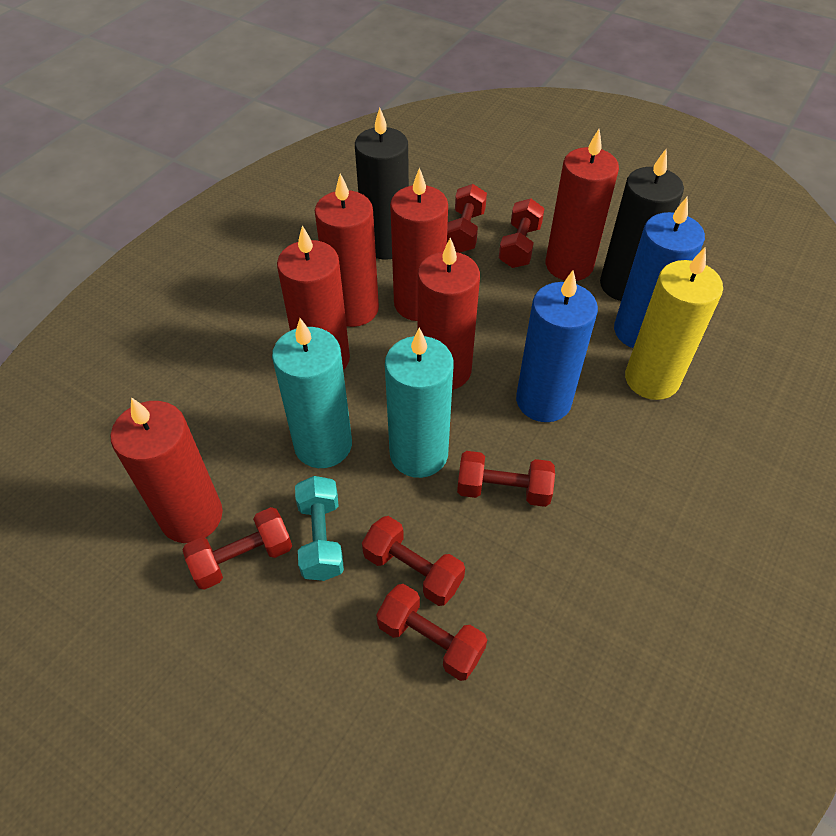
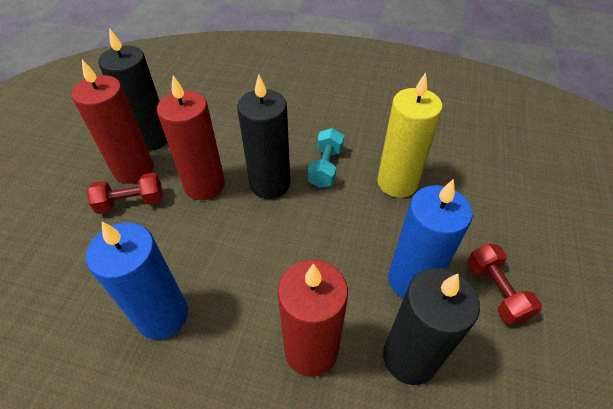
black candle: [355,108,409,260] [600,149,684,301] = 2 -> [98,28,167,151] [237,75,290,199] [383,268,480,385] = 3
red candle: [111,397,223,543] [277,225,350,370] [315,173,379,327] [390,168,448,321] [417,237,480,390] [546,129,619,281] = 6 -> [71,59,153,184] [157,75,225,200] [278,259,348,377] = 3
red dumbbell: [182,507,292,590] [362,516,465,606] [376,584,487,681] [447,184,487,253] [457,451,555,507] [499,198,545,268] = 6 -> [87,173,163,214] [467,244,542,325] = 2
turquoise candle: [272,318,352,468] [385,328,454,478] = 2 -> none = 0

